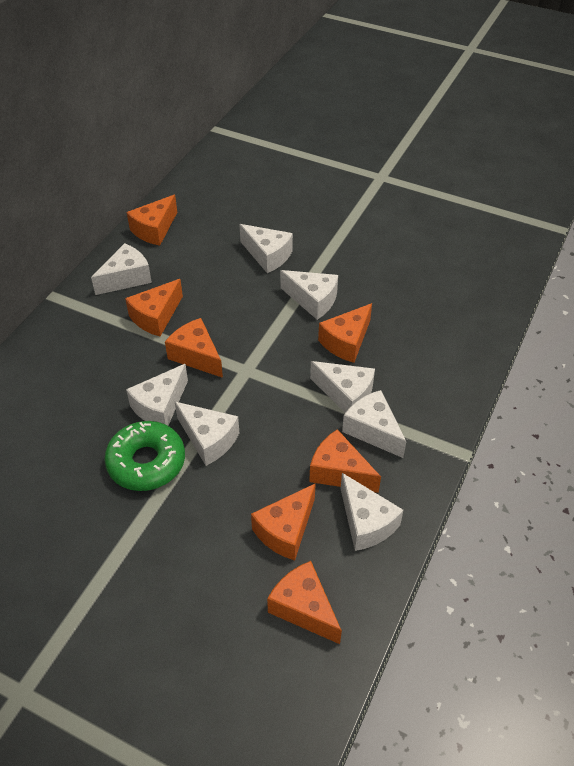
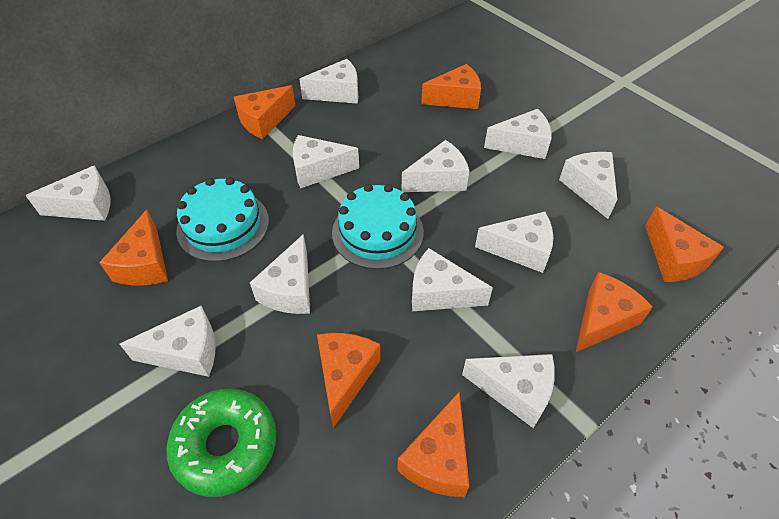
turquoise cake: none = 0 -> [176,177,269,262] [332,184,424,269] = 2
white cheese: [91,243,152,295] [126,364,188,426] [175,402,239,466] [239,224,293,273] [280,270,338,320] [310,361,375,413] [341,473,403,551] [342,390,406,458] = 8 -> [25,165,110,221] [120,306,215,377] [250,234,310,314] [293,135,359,188] [299,59,358,104] [401,140,469,192] [412,248,493,311] [462,354,555,428] [475,212,553,273] [484,109,552,159] [559,152,617,219] = 11

